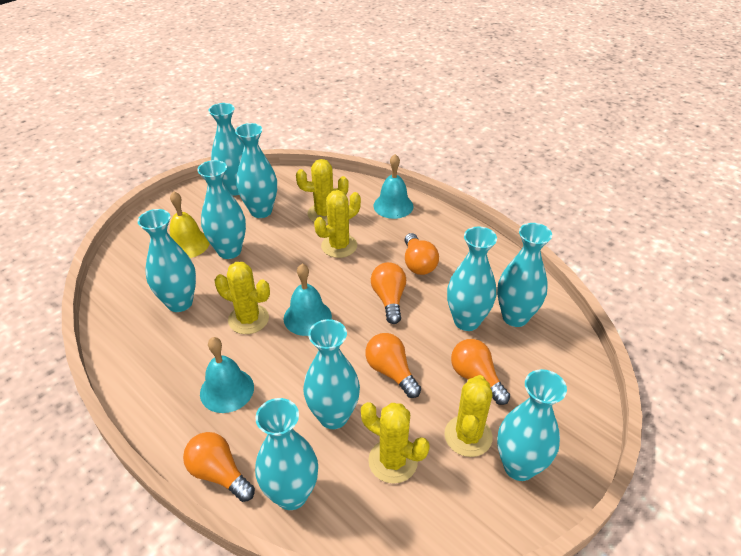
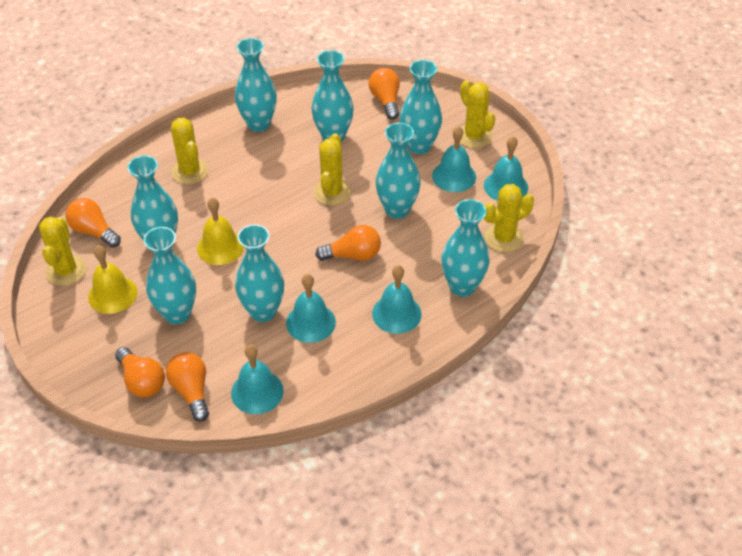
turquoise bell: [200,337,254,413] [284,264,332,336] [374,154,413,219] = 3 -> [231,344,284,414] [286,274,336,343] [372,265,421,334] [432,126,476,192] [484,136,528,201] = 5
turquoise vase: [138,209,196,312] [197,160,246,259] [208,103,244,196] [235,123,277,218] [255,398,318,510] [303,319,360,429] [447,227,497,331] [497,223,552,327] [497,369,567,481] = 9 -> [127,155,178,240] [143,227,196,324] [235,38,277,132] [235,224,284,322] [311,50,354,142] [376,123,421,219] [400,60,442,154] [441,199,490,297] = 8
yellow bell: [170,191,210,258] = 1 -> [88,245,137,314] [197,197,244,265] = 2

